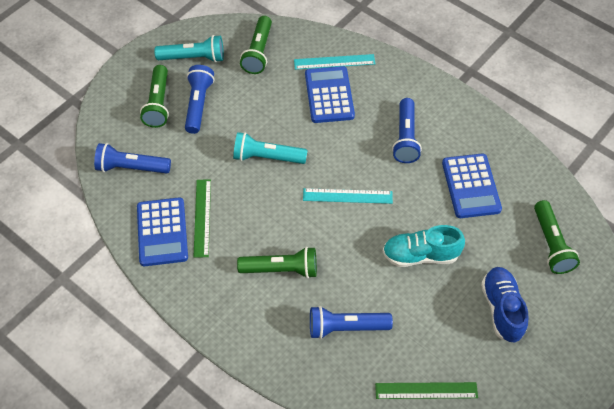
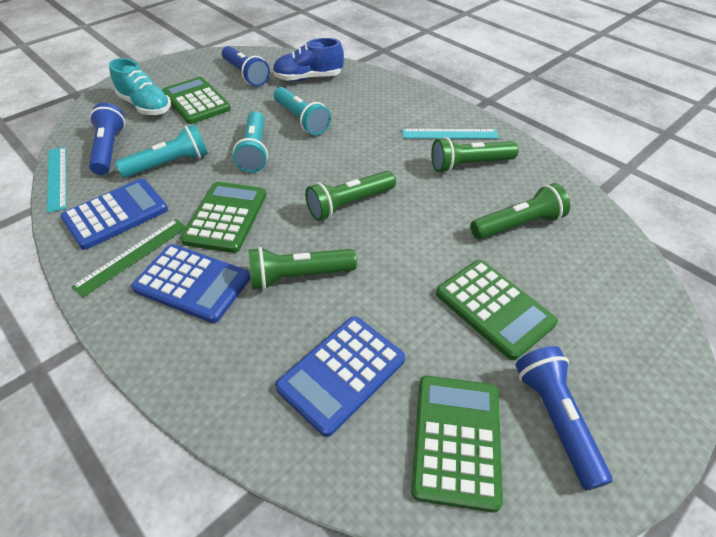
blue flashlight: [94,143,171,174] [185,65,214,134] [310,306,393,339] [392,98,422,163] = 4 -> [89,103,125,175] [222,46,270,86] [515,346,612,490] = 3
green calculator: none = 0 -> [162,77,231,124] [181,182,266,253] [411,376,503,513] [436,260,558,360] = 4
green ruler: [193,179,211,258] [375,382,478,399] = 2 -> [72,219,187,297] = 1
turquoise flashlight: [154,35,224,63] [233,132,308,164] = 2 -> [115,124,208,178] [233,111,268,173] [274,87,331,135] = 3

